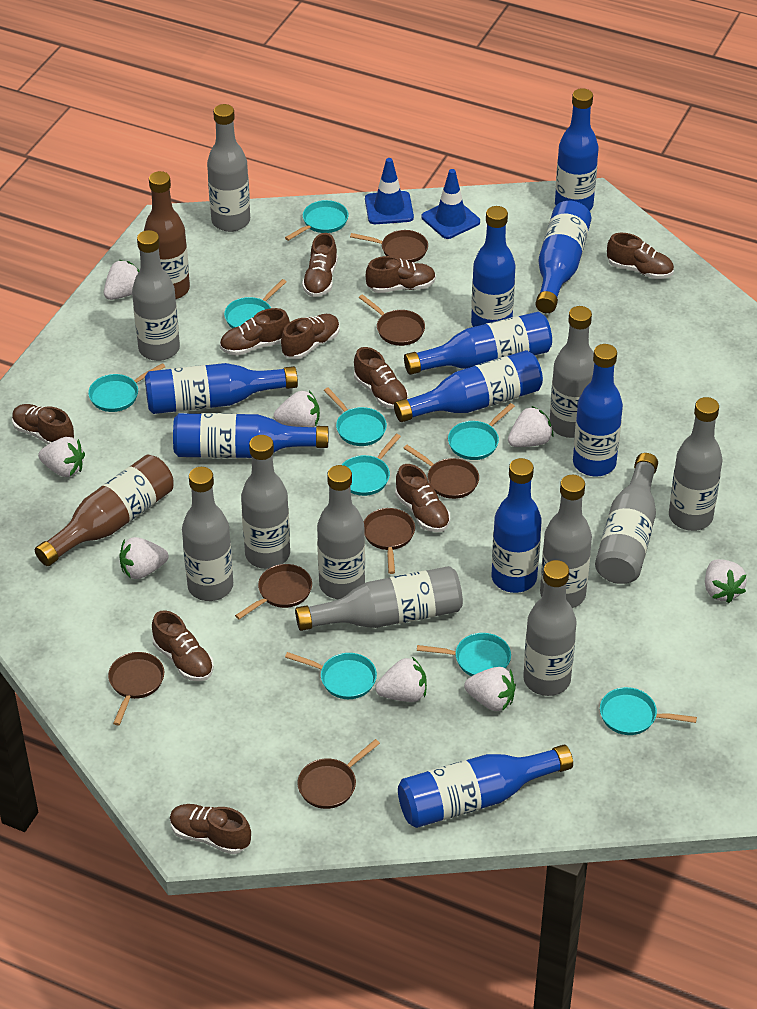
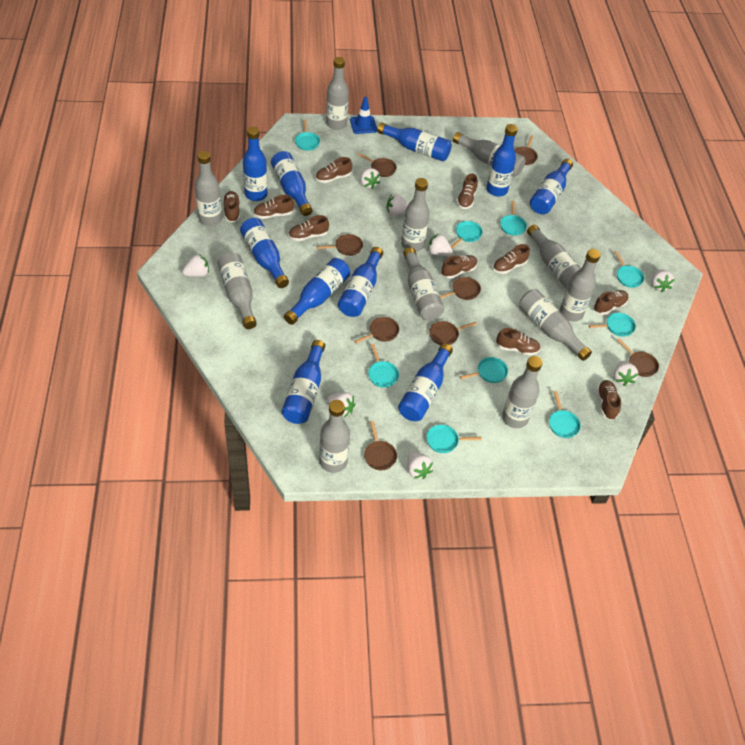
blue traffic cone: [365,158,414,224] [422,169,480,239] = 2 -> [350,97,377,134] = 1
brown bottle: [35,454,174,566] [144,171,190,299] = 2 -> none = 0
brown pan: [108,652,164,725] [235,564,312,619] [297,739,380,809] [350,230,428,263] [359,294,425,346] [364,508,415,574] [403,445,479,499] = 7 -> [317,234,363,256] [354,317,399,344] [357,152,397,177] [364,421,397,470] [429,321,477,345] [440,277,481,300] [515,135,538,165] [617,339,659,377] = 8

